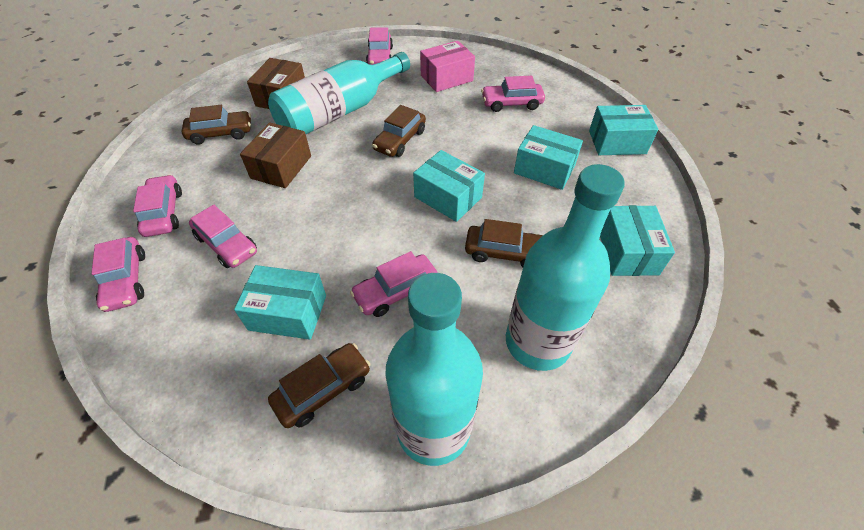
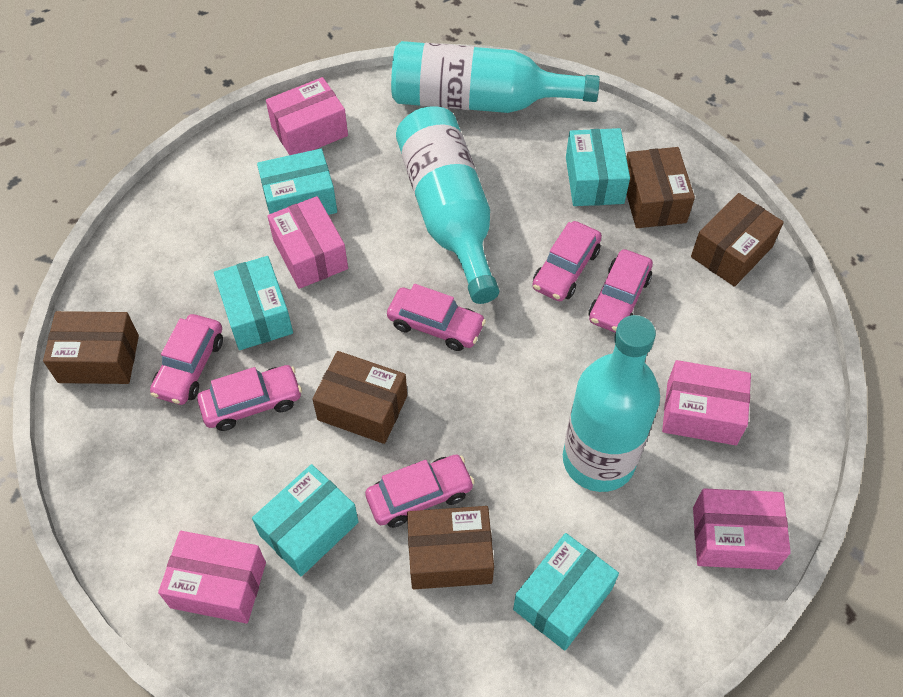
brown box: [240,122,311,188] [247,58,305,109] = 2 -> [43,311,139,384] [312,351,407,444] [407,506,494,589] [626,147,695,228] [691,193,784,287] = 5
brown car: [182,105,251,145] [268,343,370,428] [372,105,426,157] [465,219,543,267] = 4 -> none = 0
pink box: [420,41,475,92] = 1 -> [158,531,266,623] [266,77,348,155] [267,196,348,289] [662,360,751,445] [693,488,791,570] = 5

